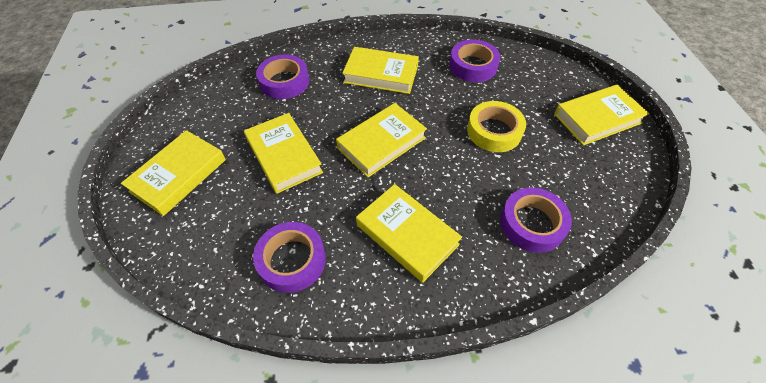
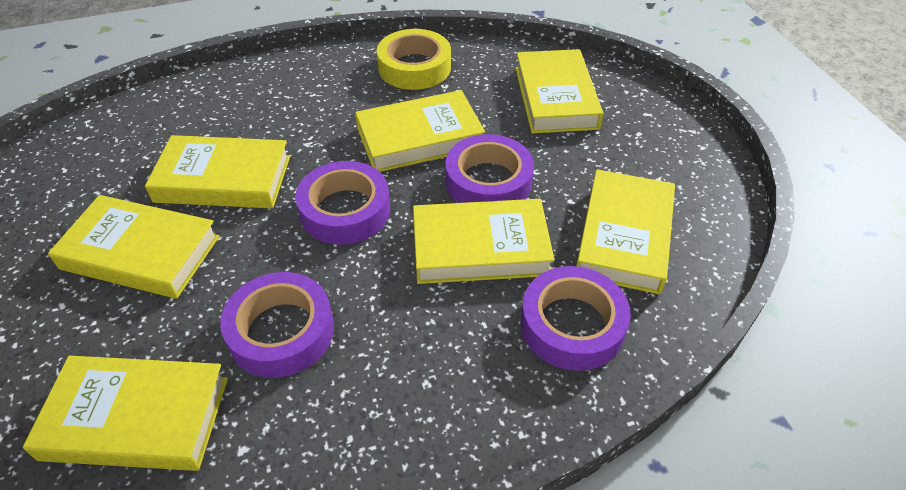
yellow book: [121,130,226,216] [244,113,323,194] [336,103,427,177] [342,47,419,94] [356,184,462,283] [554,85,649,146] = 6 -> [23,355,228,471] [48,195,219,299] [145,135,290,208] [355,90,485,172] [413,199,555,284] [515,49,603,133] [576,169,675,294] = 7

